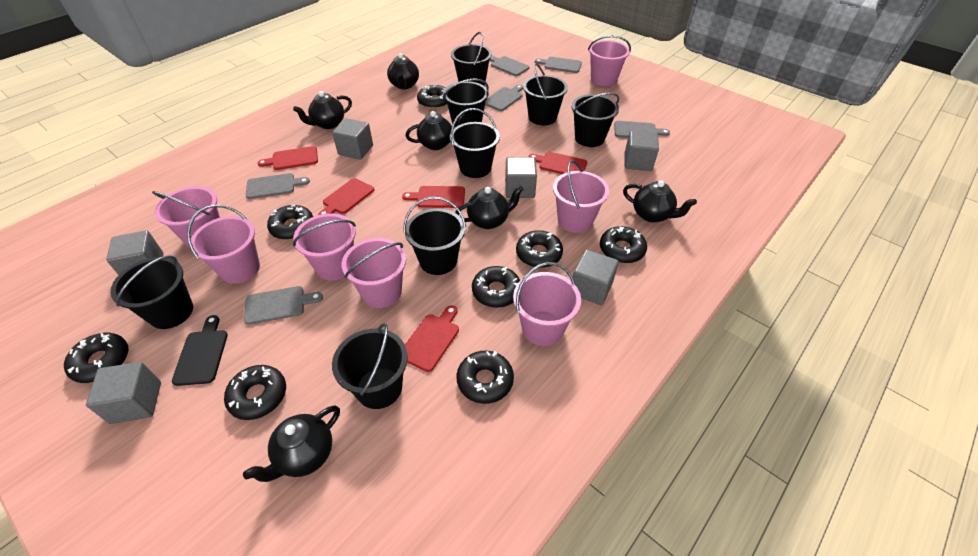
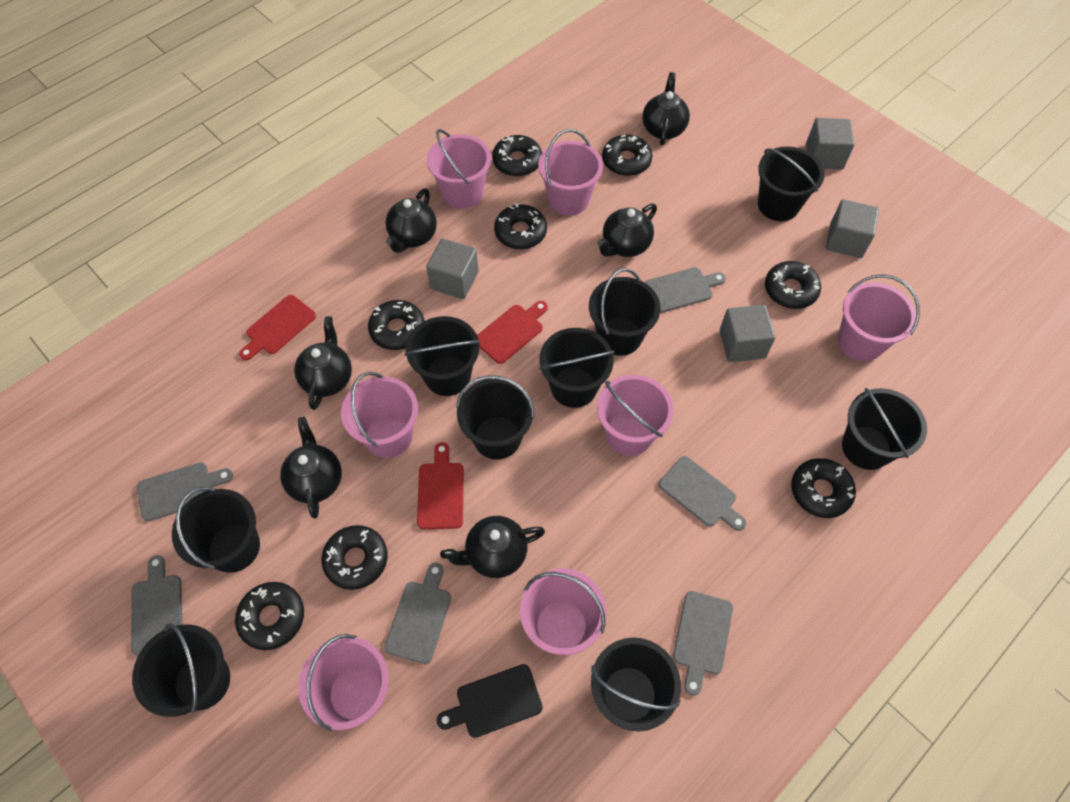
black bucket: [110,255,193,329] [332,323,408,409] [404,197,466,275] [443,79,489,124] [450,108,500,178] [451,32,492,86] [523,63,568,125] [572,92,619,147] = 8 -> [132,623,230,717] [172,487,260,573] [405,316,481,396] [456,375,535,459] [539,328,615,408] [589,268,661,356] [591,638,681,731] [758,147,825,221] [842,388,927,470] = 9
grey cube: [86,362,161,424] [106,230,163,275] [332,118,373,160] [505,157,537,198] [573,249,619,305] [625,130,659,171] = 6 -> [426,238,479,299] [719,305,775,362] [806,118,855,170] [826,199,879,258] = 4
red cutting board: [258,146,318,170] [318,178,374,215] [402,186,465,208] [405,305,459,372] [529,152,587,174] = 5 -> [239,295,316,360] [417,442,464,529] [477,301,548,364] = 3

